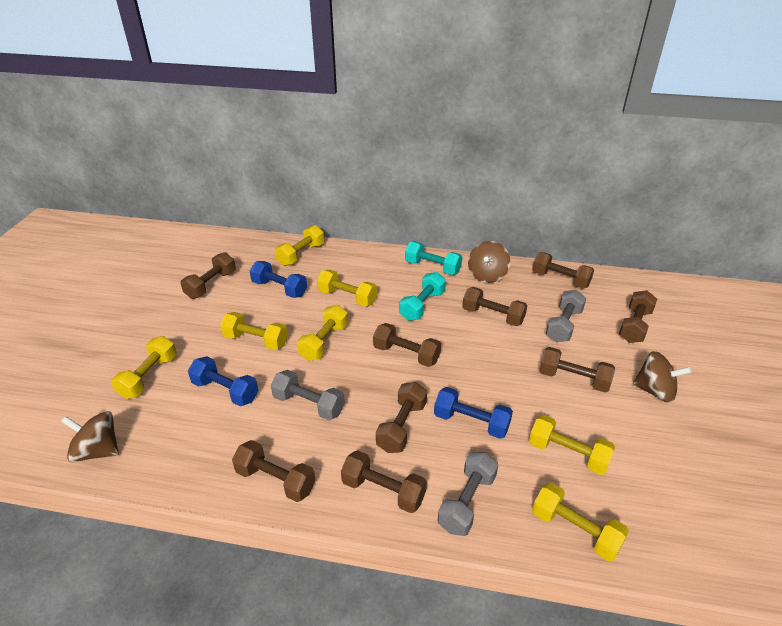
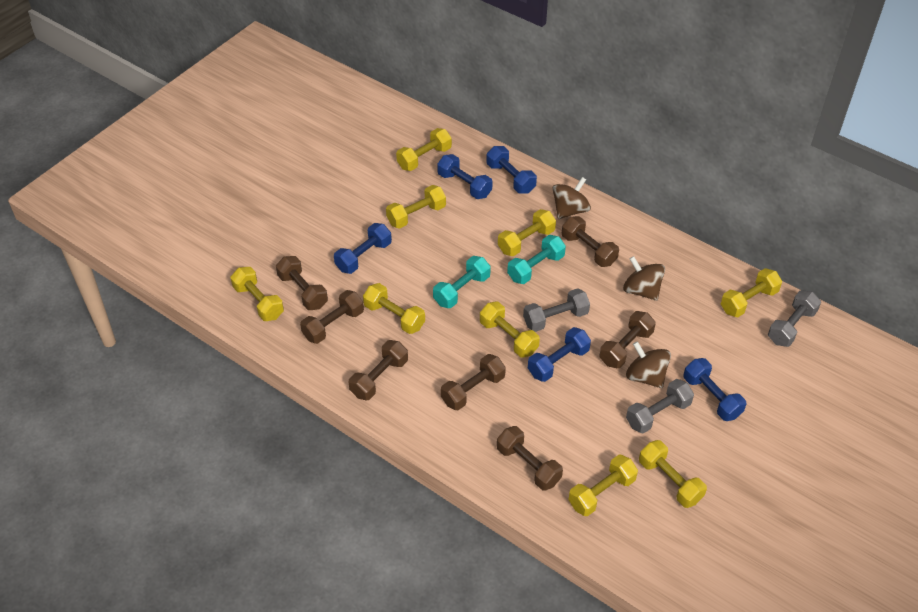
blue dumbbell: [188,356,259,406] [250,261,307,298] [434,387,513,439] = 3 -> [334,223,392,274] [437,154,493,199] [486,146,537,194] [528,327,591,382] [683,358,746,421] = 5
brown dumbbell: [180,252,236,299] [232,440,316,502] [341,450,427,513] [373,323,441,367] [376,382,427,453] [462,287,528,326] [532,252,594,288] [539,347,615,392] [619,290,657,343] = 9 -> [276,256,328,310] [300,290,364,344] [349,340,408,400] [441,354,506,410] [497,426,563,491] [562,216,619,267] [600,311,656,368] = 7
yellow dumbbell: [111,336,177,399] [220,312,288,350] [275,225,324,266] [297,305,348,361] [317,270,377,306] [529,415,615,475] [532,483,629,561] = 7 -> [231,267,284,321] [363,283,425,334] [386,185,446,229] [396,128,452,171] [480,301,540,357] [498,209,556,256] [568,454,638,516] [639,440,707,508] [721,268,782,317] = 9

